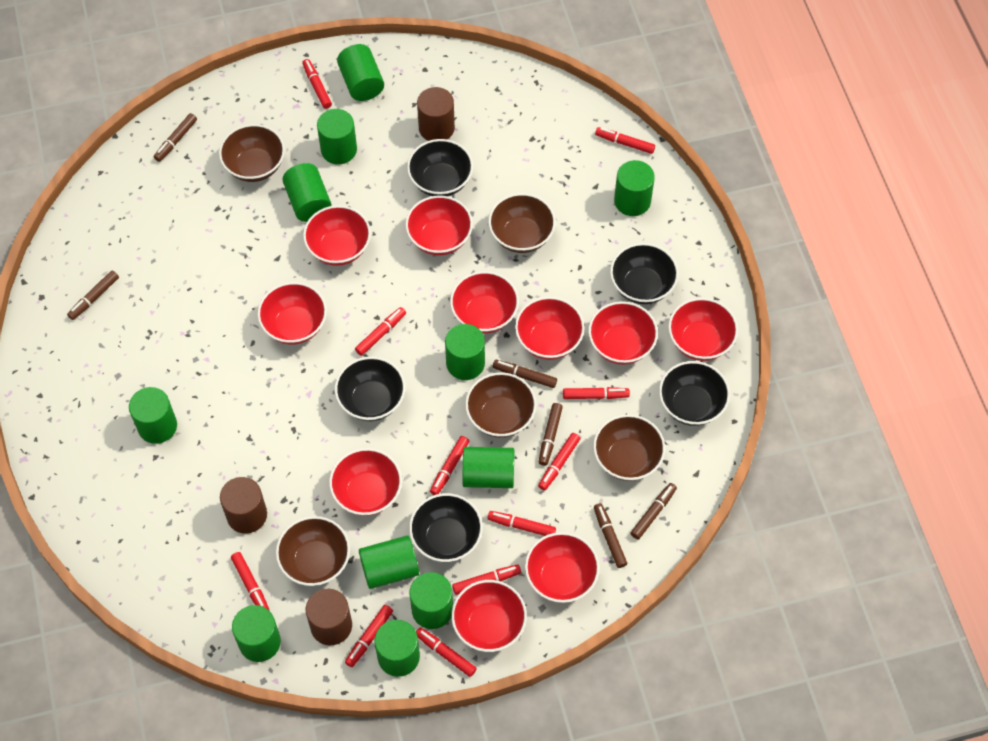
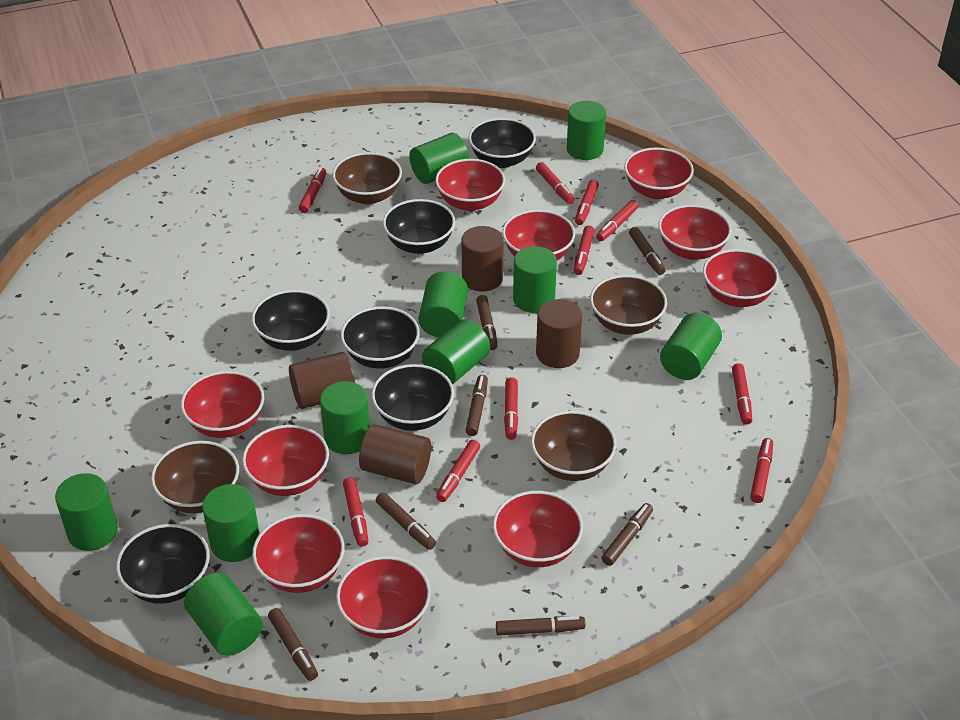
black bowl: [335,357,405,421] [407,139,473,196] [409,493,483,562] [610,243,679,304] [659,361,730,426] = 5 -> [116,524,210,604] [252,290,330,351] [341,306,420,369] [371,364,454,431] [383,199,455,254] [469,118,536,168] = 6
brown bowl: [219,124,285,182] [276,516,350,586] [465,372,537,438] [488,193,556,253] [593,414,665,481] = 5 -> [151,441,239,513] [332,152,402,204] [531,411,617,481] [590,275,667,335] = 4
brown cylinder: [220,477,267,534] [306,589,352,645] [417,87,455,141] = 3 -> [289,352,355,409] [359,424,431,484] [461,226,504,292] [536,299,582,368] = 4
brown marker: [67,271,119,320] [154,113,197,162] [493,360,557,388] [539,403,563,466] [594,503,627,568] [631,483,677,540] = 6 -> [268,608,318,681] [376,492,436,550] [465,375,488,436] [476,295,497,350] [496,616,585,636] [601,503,653,566] [629,227,666,275] = 7
green cylinder: [129,387,177,444] [232,605,281,662] [282,163,332,222] [317,109,357,164] [337,44,384,101] [359,536,419,589] [375,620,420,677] [409,572,453,629] [445,324,485,380] [462,447,514,488] [614,160,655,216] = 11 -> [55,473,118,551] [184,573,263,656] [202,484,260,562] [320,381,370,454] [409,133,469,184] [419,271,468,337] [422,319,490,384] [513,246,557,313] [567,101,606,160] [660,313,722,380] = 10
red marker: [231,552,269,610] [302,59,332,109] [345,605,393,667] [355,307,406,356] [416,627,477,677] [430,436,469,495] [452,564,521,595] [488,511,556,536] [538,433,580,491] [563,387,630,399] [595,127,655,154] = 11 -> [299,168,327,213] [343,477,368,547] [436,440,480,502] [504,377,518,440] [536,162,575,204] [573,226,594,275] [575,179,599,225] [596,200,639,241] [732,363,752,425] [750,438,773,503] = 10

